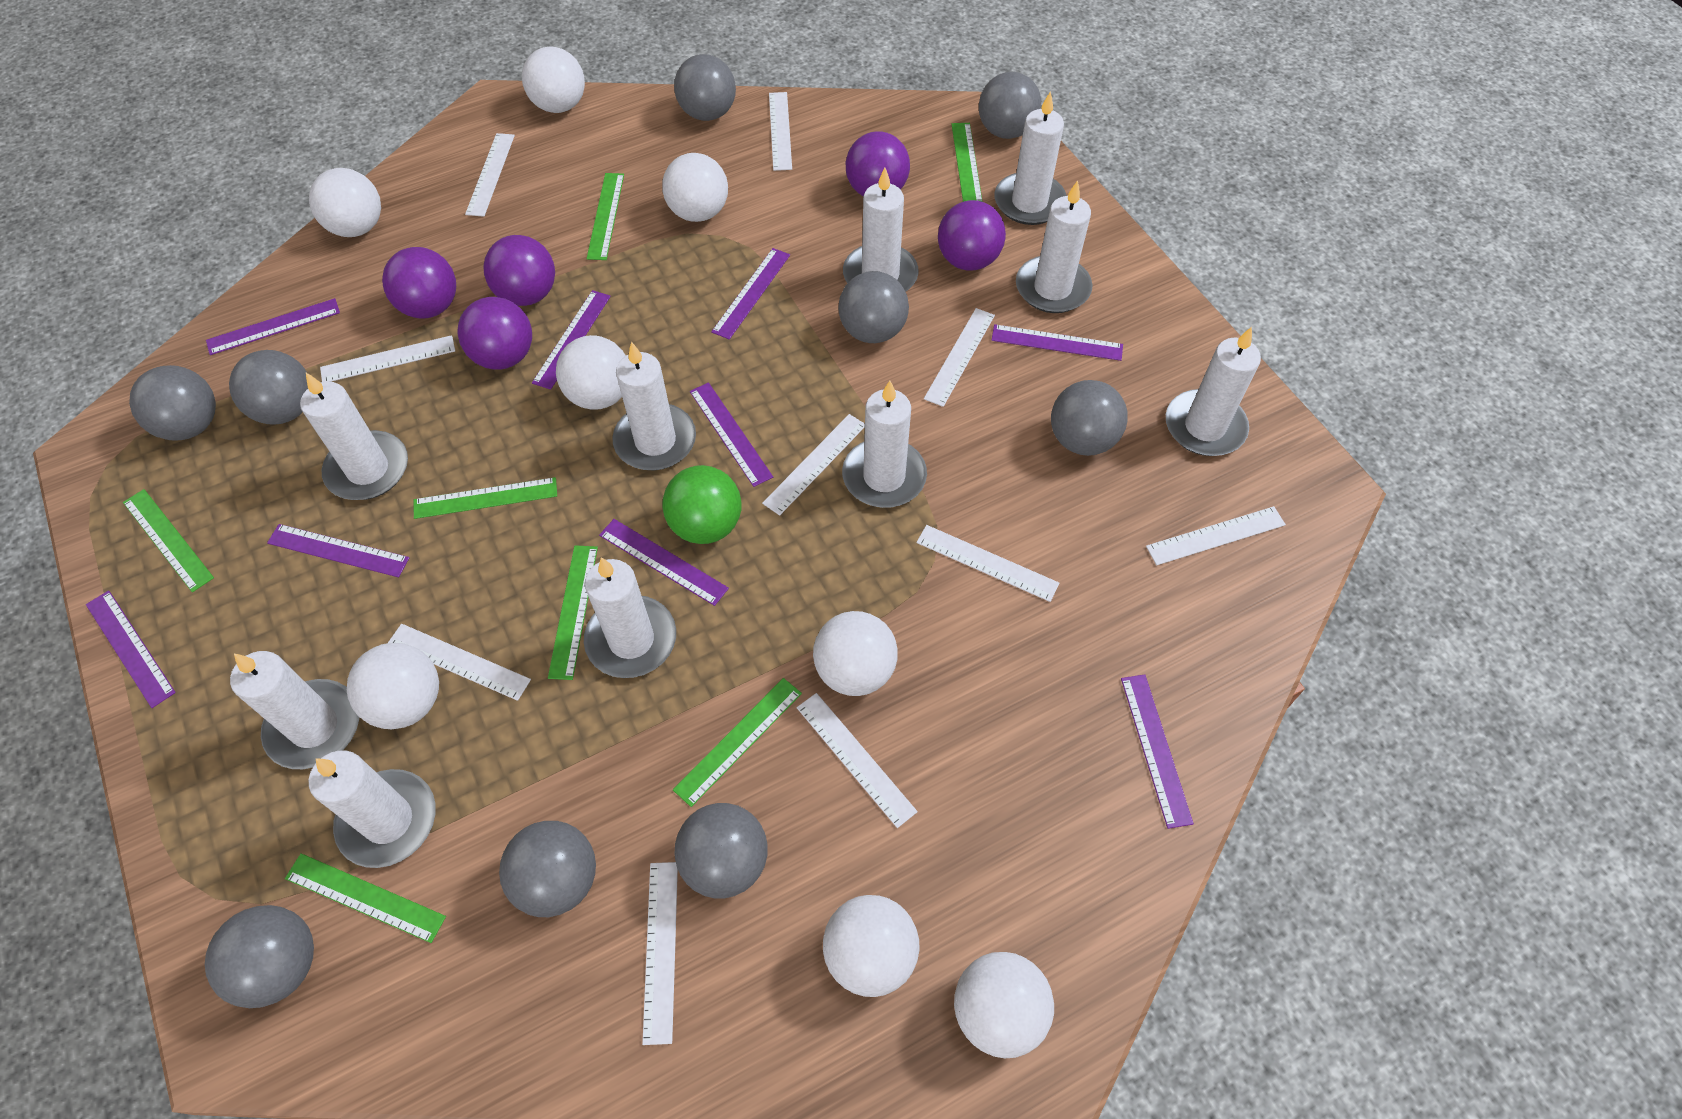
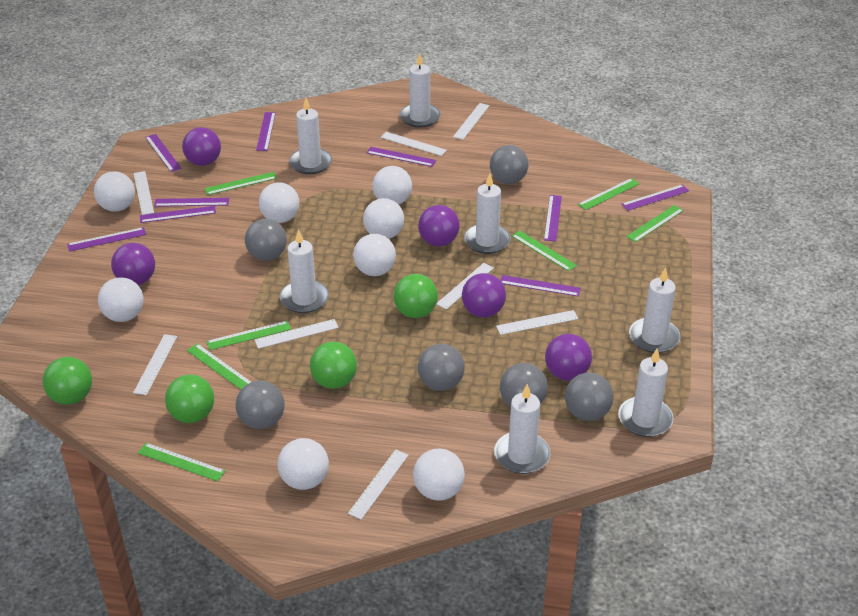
green ball: [662,465,742,544] = 1 -> [43,357,92,405] [165,375,214,423] [310,342,357,389] [393,274,438,318] = 4
grey ball: [129,365,216,441] [205,905,314,1008] [229,350,308,425] [499,821,596,917] [674,54,736,121] [674,803,768,898] [838,271,909,343] [979,72,1041,139] [1051,380,1128,456] = 9 -> [235,381,285,429] [245,219,287,261] [418,344,465,391] [490,145,529,184] [500,363,548,407] [565,372,614,421] = 6
white candle: [230,651,359,769] [300,373,408,500] [309,751,436,868] [584,557,676,678] [612,341,696,471] [842,381,927,508] [843,168,919,292] [994,91,1067,225] [1016,180,1092,313] [1166,327,1261,456] = 10 -> [280,229,329,313] [289,97,332,174] [400,53,440,127] [464,173,511,254] [494,384,550,474] [618,349,673,437] [629,267,680,353] = 7
white ruler: [320,335,455,382] [388,624,531,701] [465,133,515,217] [642,862,678,1045] [762,414,865,516] [769,92,792,171] [797,693,918,828] [916,525,1060,602] [924,308,995,407] [1146,506,1286,565] = 10 -> [133,171,154,215] [133,334,177,395] [255,319,339,349] [348,449,408,520] [381,132,447,156] [436,263,494,309] [453,103,490,140] [496,310,579,335] = 8

